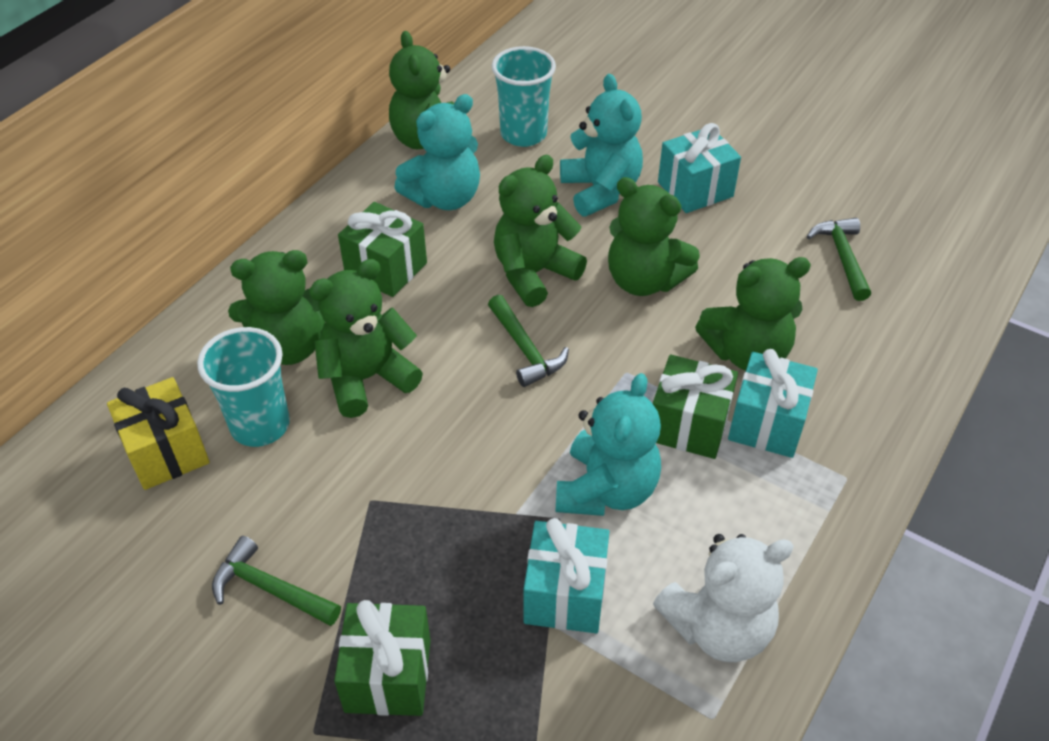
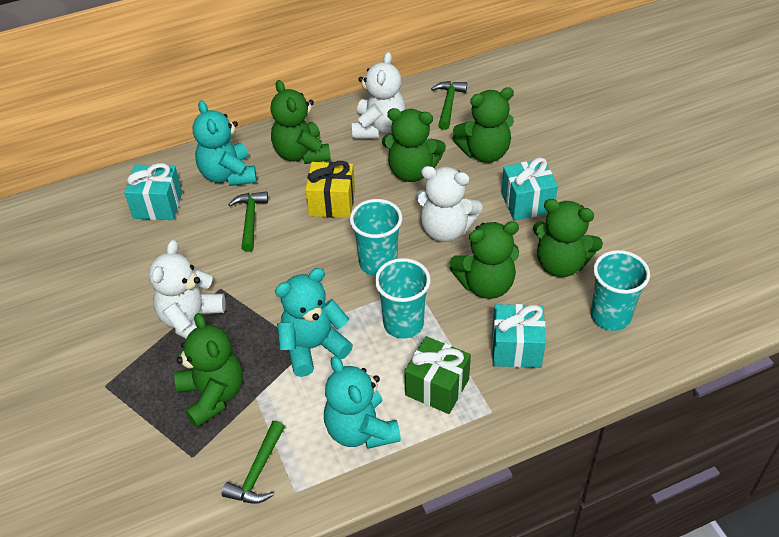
green gift: [334,600,431,716] [338,202,427,297] [653,355,738,459] = 3 -> [404,336,471,414] = 1
turquoise cup: [197,327,290,447] [491,46,556,147] = 2 -> [350,199,403,276] [375,258,431,339] [591,250,650,331] = 3
white teddy bear: [653,534,794,662] = 1 -> [149,240,225,339] [352,52,406,139] [415,166,483,242] = 3

